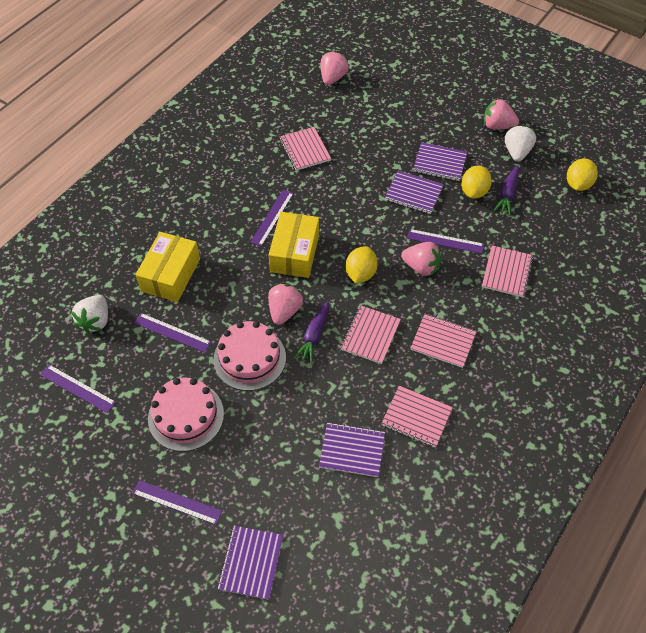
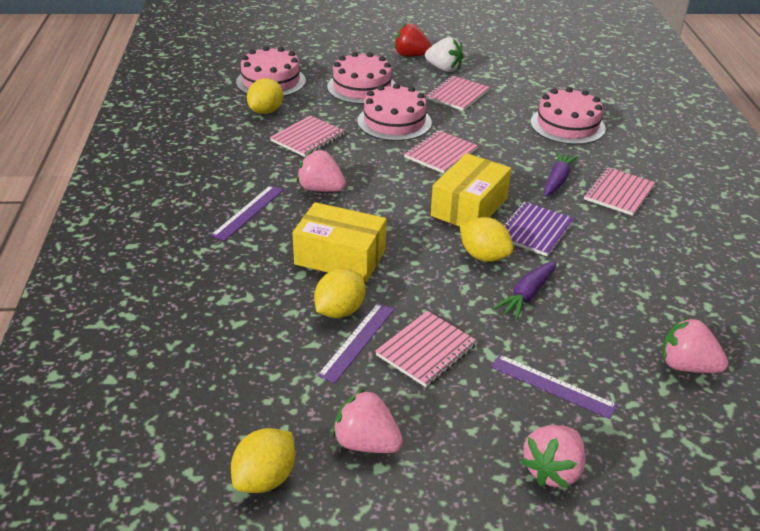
pink cake: [148,378,224,451] [213,321,286,391] = 2 -> [236,46,306,97] [327,52,396,104] [358,83,432,141] [530,87,606,145] = 4
purple notebook: [217,526,283,600] [319,422,385,477] [385,171,444,214] [413,142,467,181] = 4 -> [503,202,574,256] = 1
purple ruler: [40,364,116,413] [132,480,222,525] [134,313,211,353] [250,190,294,247] [407,229,484,254] = 5 -> [211,186,283,241] [317,303,394,383] [491,355,617,419] = 3
red strawberry: none = 0 -> [394,24,432,57] = 1
white strawberry: [71,295,108,333] [505,125,536,162] = 2 -> [425,37,464,72] = 1
yellow lemon: [346,246,378,283] [461,166,492,199] [567,158,598,191] = 3 -> [231,428,295,493] [247,78,283,114] [314,269,365,318] [460,217,513,262] = 4

